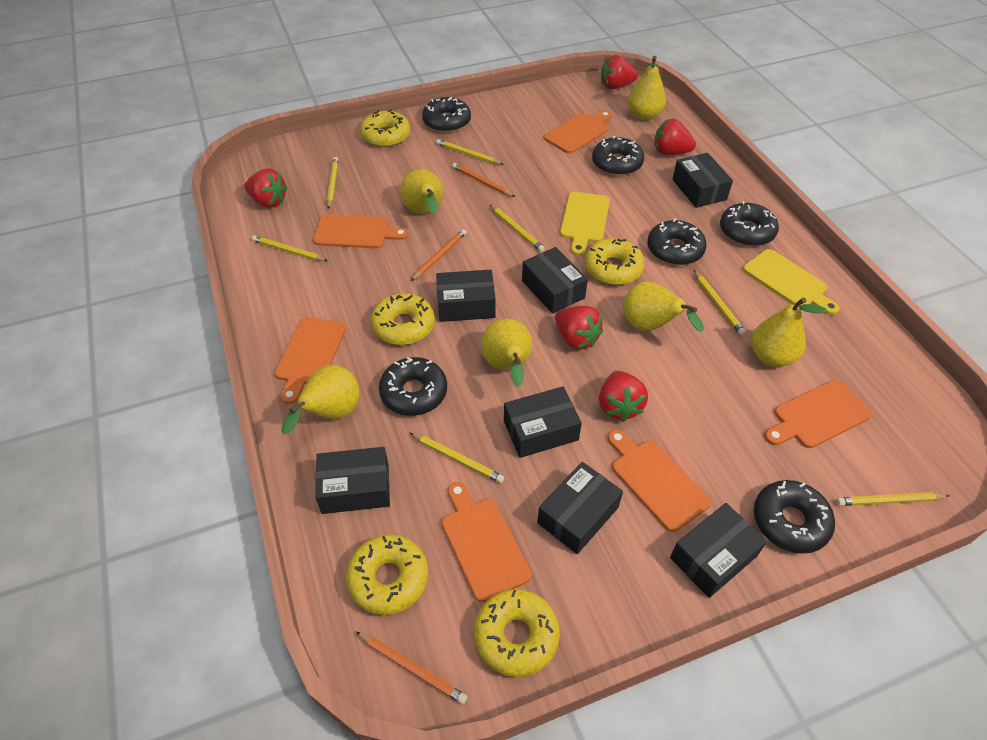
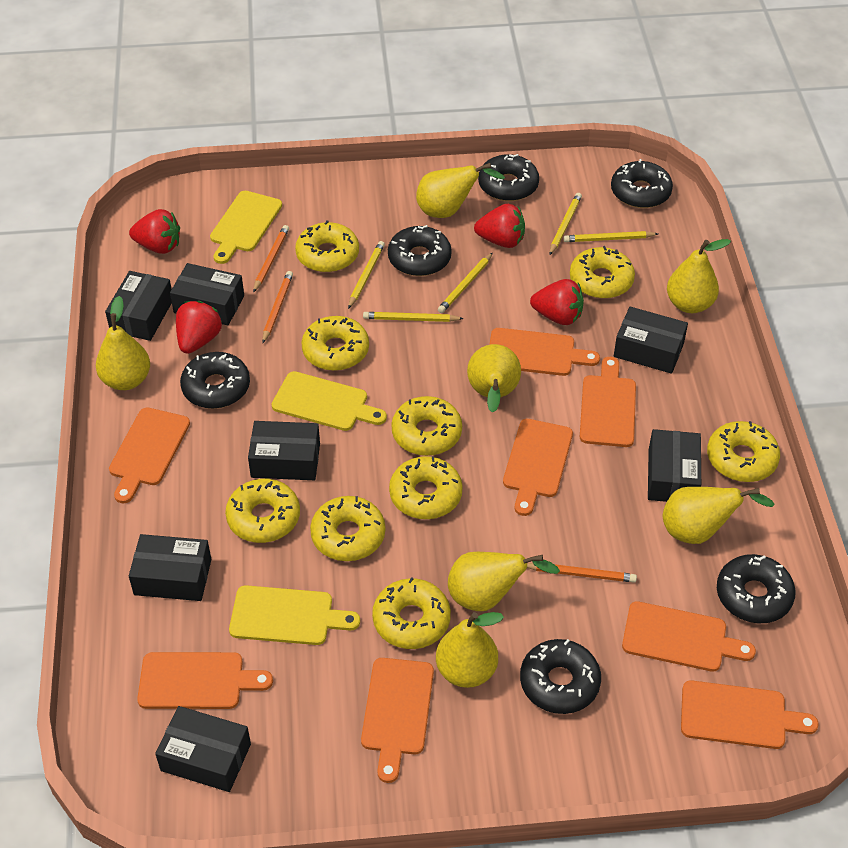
orange cutting board: [274,317,346,404] [313,214,409,249] [441,482,531,602] [544,110,612,154] [608,429,711,532] [764,380,872,448] = 6 -> [109,407,190,503] [137,652,273,709] [361,658,434,783] [489,328,600,376] [503,419,573,516] [580,357,636,447] [622,601,756,672] [681,680,819,749] = 8
red strawberry: [244,169,288,208] [555,306,603,350] [599,371,648,422] [601,55,638,89] [654,119,696,155] = 5 -> [129,209,180,254] [176,301,222,354] [474,204,525,248] [530,279,584,325] = 4
yellow cutting board: [560,192,610,256] [743,249,839,315] = 2 -> [210,191,282,264] [229,585,360,645] [272,371,387,431] = 3
yellow donut: [346,534,428,615] [360,109,410,147] [371,293,435,345] [474,589,560,677] [585,238,645,285] = 5 -> [225,479,300,543] [295,220,359,272] [302,316,369,371] [310,496,385,561] [372,577,451,649] [389,456,463,519] [391,396,462,456] [570,246,635,299] [707,421,780,482] = 9
yellow pear: [281,365,359,435] [400,169,443,214] [481,318,532,387] [623,281,704,332] [628,56,666,120] [751,297,827,367] = 6 -> [96,296,150,390] [416,163,505,218] [436,612,504,688] [448,552,560,611] [467,344,521,413] [663,487,775,544] [667,239,731,313] = 7
yellow pencil: [251,235,328,261] [327,157,339,209] [410,433,504,483] [436,139,504,165] [490,205,545,252] [694,270,746,335] [836,492,950,506] = 7 -> [348,241,385,309] [363,312,464,322] [438,253,493,313] [549,193,582,255] [563,231,658,242] = 5

